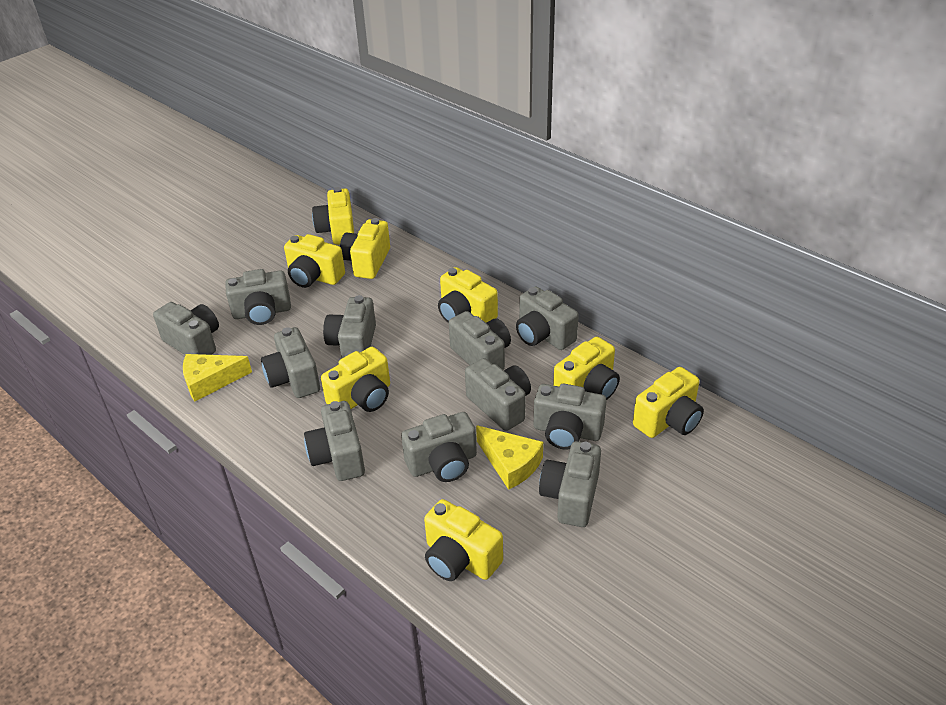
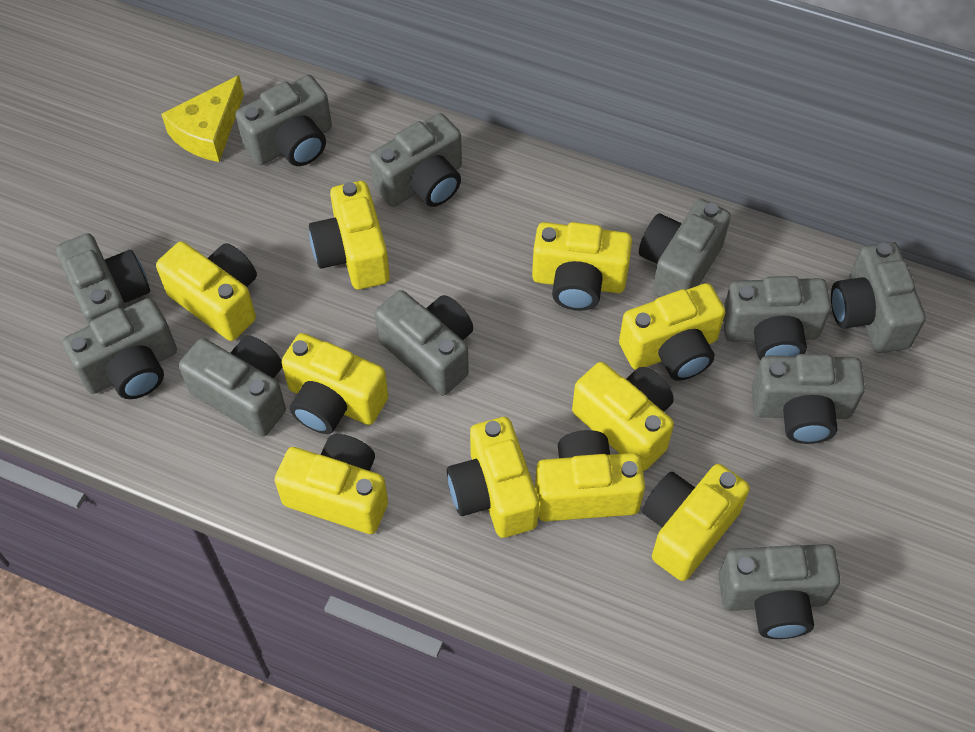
yellow camera: [284,234,345,288] [312,187,354,245] [321,347,390,412] [340,218,390,279] [424,499,503,581] [438,267,498,323] [553,337,620,400] [633,367,704,438] = 8 -> [156,241,257,341] [274,434,388,534] [281,333,388,434] [309,181,390,290] [447,417,539,538] [532,222,632,311] [535,430,645,521] [572,362,674,471] [619,283,725,381] [642,464,750,581] = 10
yellow cheese: [183,354,252,401] [476,425,543,490] = 2 -> [161,75,244,162] = 1

